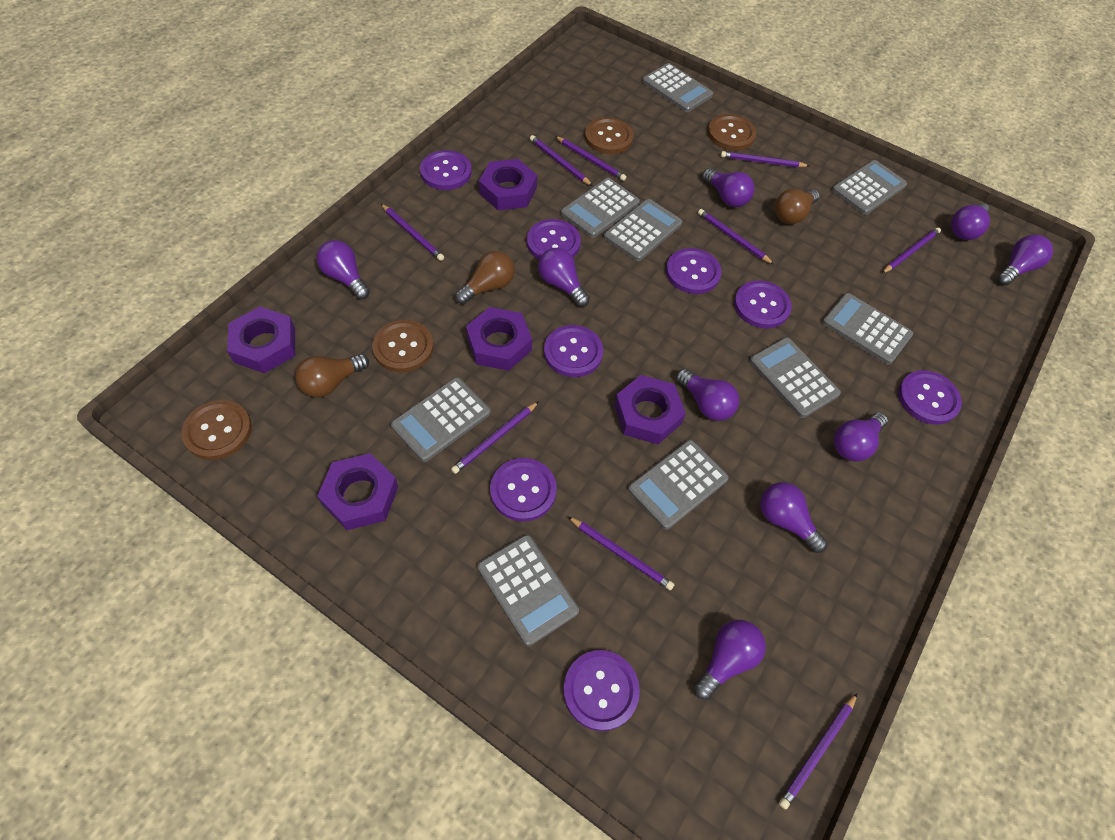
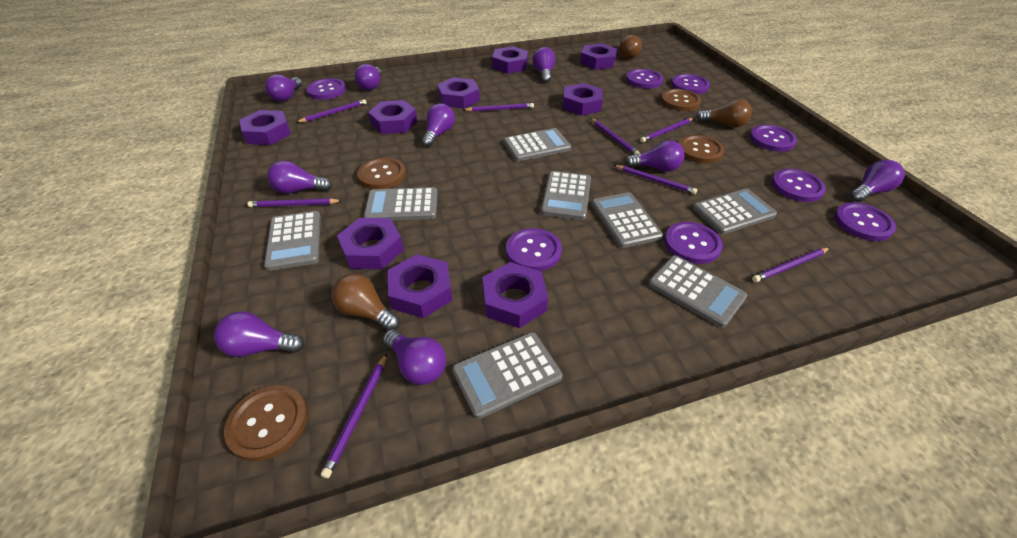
grey calculator: [391,377,491,462] [477,535,579,646] [561,178,640,238] [604,199,682,261] [628,440,729,530] [642,63,713,112] [749,337,841,418] [822,293,913,365] [832,160,907,215] = 9 -> [264,211,321,271] [364,187,438,220] [452,332,562,419] [503,128,571,161] [541,171,591,220] [591,192,663,248] [648,255,747,328] [693,188,777,234] = 8
purple nut: [227,307,295,373] [317,453,398,530] [466,307,532,371] [479,159,537,210] [614,375,686,444] = 5 -> [240,110,291,145] [337,218,404,269] [368,100,417,134] [388,254,452,318] [437,77,480,109] [482,262,548,328] [492,46,528,74] [563,83,603,116] [580,43,617,70] = 9
purple pencil: [381,204,444,261] [451,401,539,474] [530,135,593,186] [555,136,627,181] [568,517,674,590] [698,209,774,264] [721,151,809,167] [779,694,857,810] [882,227,941,273] = 9 -> [248,198,342,207] [297,99,367,123] [321,353,387,478] [463,103,534,112] [591,118,640,155] [614,165,697,194] [640,118,694,142] [752,248,830,282] = 8

